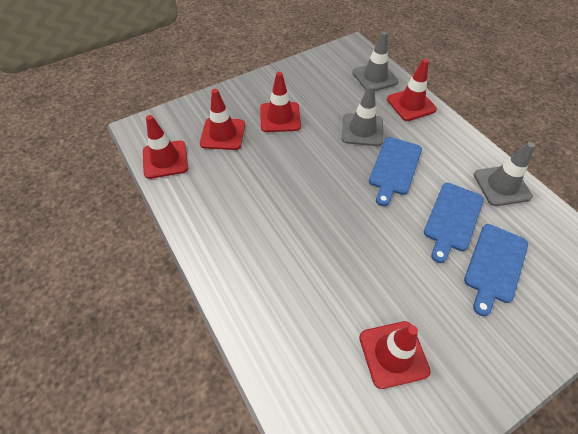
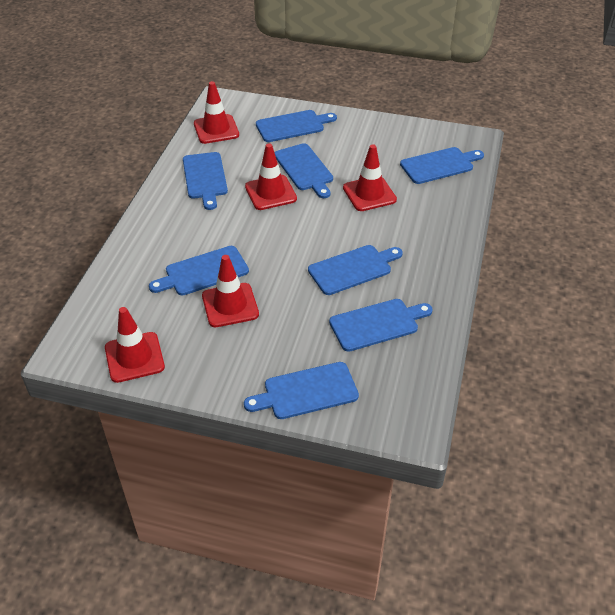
blue cutting board: [369,137,422,206] [424,183,484,263] [464,224,528,316] = 3 -> [149,246,249,295] [183,152,228,210] [244,362,359,419] [256,110,337,142] [274,143,333,198] [308,245,403,295] [329,299,433,352] [400,147,484,184] = 8
grey traffic cone: [342,85,383,146] [353,32,399,91] [474,142,535,206] = 3 -> none = 0

